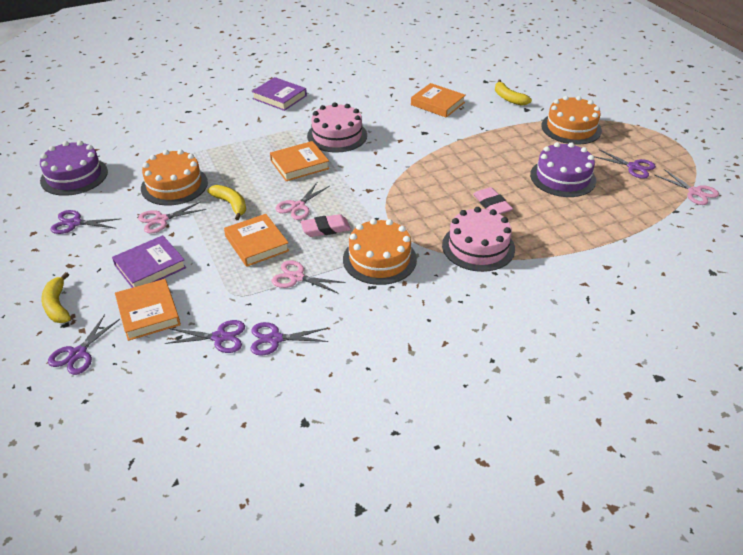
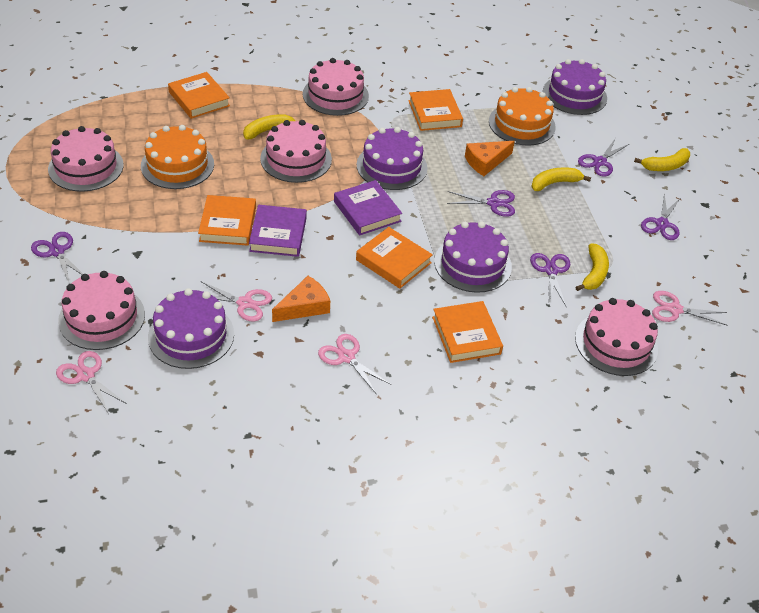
orange book: [115,279,181,341] [224,214,289,267] [270,141,329,181] [411,83,466,118] = 4 -> [168,72,230,119] [198,195,256,246] [356,227,433,289] [408,89,463,131] [432,301,503,363] = 5
orange cake: [141,149,208,206] [343,219,417,285] [541,96,602,145] = 3 -> [141,125,214,189] [489,87,556,146] = 2
orange cheese: none = 0 -> [272,276,330,322] [465,141,515,176] = 2
pink cake: [307,102,367,153] [442,207,515,272] = 2 -> [48,126,124,192] [58,271,145,350] [260,120,332,183] [303,58,369,116] [575,298,658,376] = 5
pink eraser: [300,214,351,237] [473,187,513,214] = 2 -> none = 0
purple cake: [40,141,108,196] [530,142,596,197] = 2 -> [148,288,234,369] [357,127,427,190] [434,221,512,293] [543,59,607,115] = 4
yellow banana: [41,272,71,323] [207,185,246,220] [495,80,532,106] = 3 -> [243,114,295,139] [531,167,591,191] [576,243,609,291] [634,148,690,171] = 4

